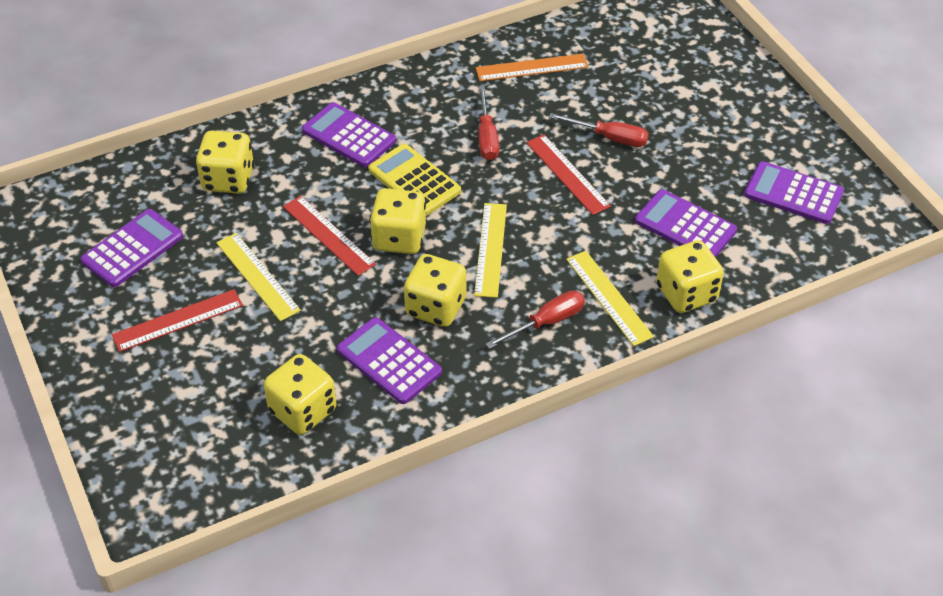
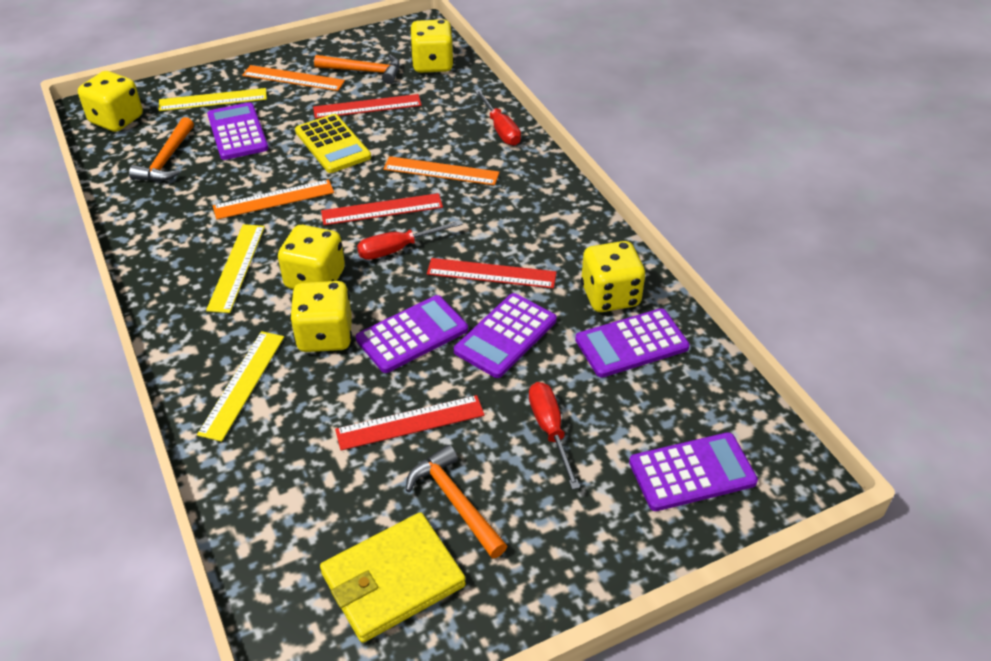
orange hammer: none = 0 -> [129,117,194,182] [314,55,400,84] [406,445,507,559] = 3
orange ruler: [476,54,588,81] = 1 -> [213,180,334,220] [242,65,345,91] [383,156,500,185] = 3
red ruler: [112,289,243,352] [283,196,376,276] [526,135,611,215] = 3 -> [313,94,422,119] [321,193,443,225] [335,395,485,451] [427,258,557,288] = 4
yellow wallet: none = 0 -> [320,512,466,643] = 1

